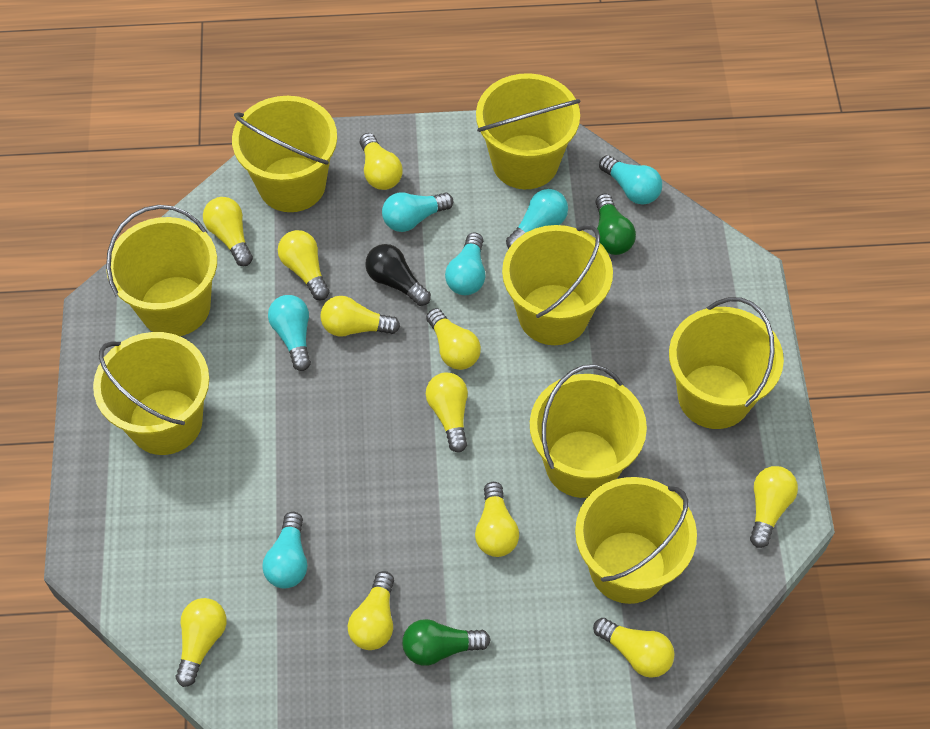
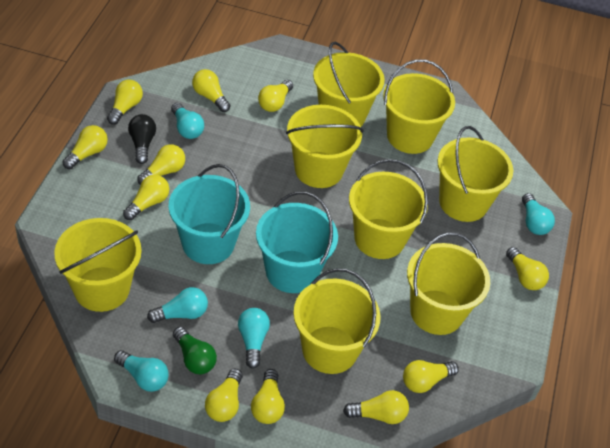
green light bulb: [402,619,491,666] [596,194,636,255] = 2 -> [173,327,217,374] = 1
turquoise bucket: none = 0 -> [169,164,250,264] [256,191,338,293] = 2
turquoise light bulb: [262,512,307,588] [268,295,311,371] [382,192,453,232] [445,232,485,295] [506,189,568,249] [599,155,662,205] = 6 -> [114,350,169,392] [147,287,208,323] [171,103,204,139] [238,308,270,369] [522,193,555,235] = 5

